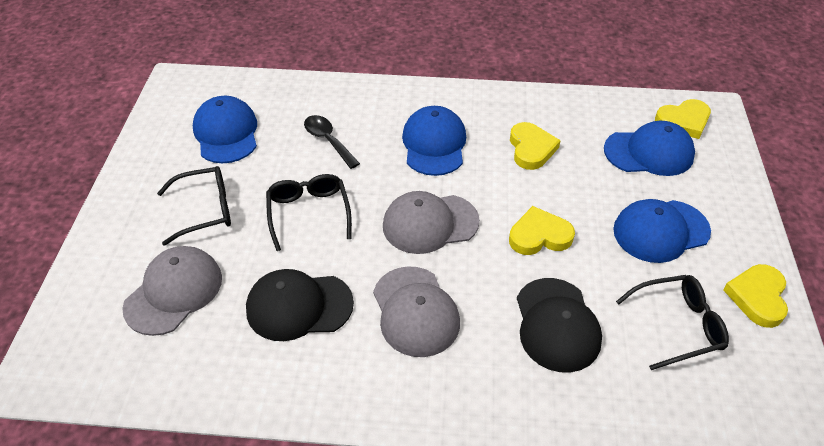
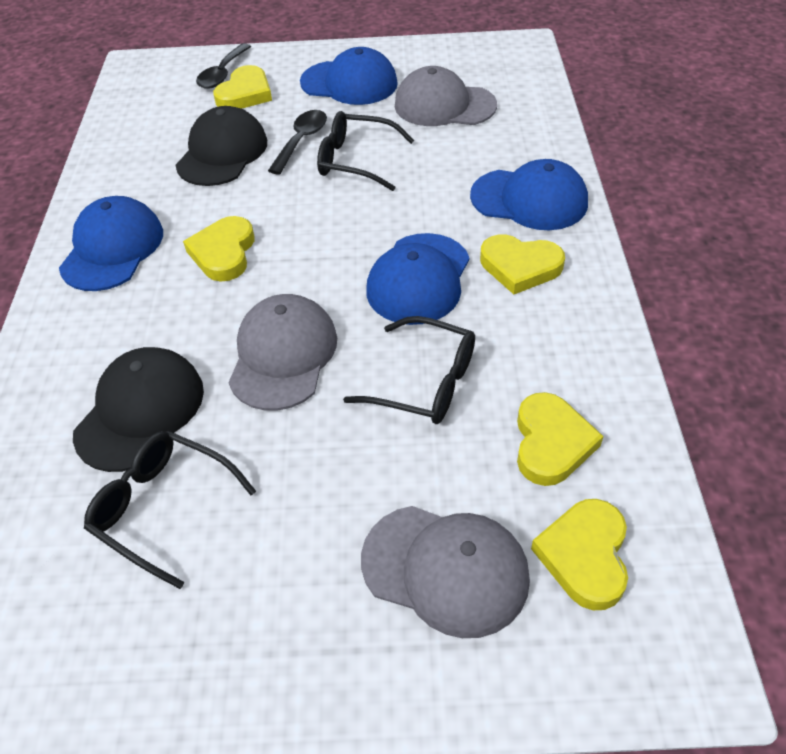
black spoon: [304,115,360,169] = 1 -> [196,43,251,89] [268,110,327,175] = 2
yellow heart: [509,206,575,255] [510,122,561,170] [655,99,711,139] [723,264,788,328] = 4 -> [183,216,255,282] [213,65,272,109] [480,234,565,294] [517,392,603,486] [531,499,628,610] = 5

